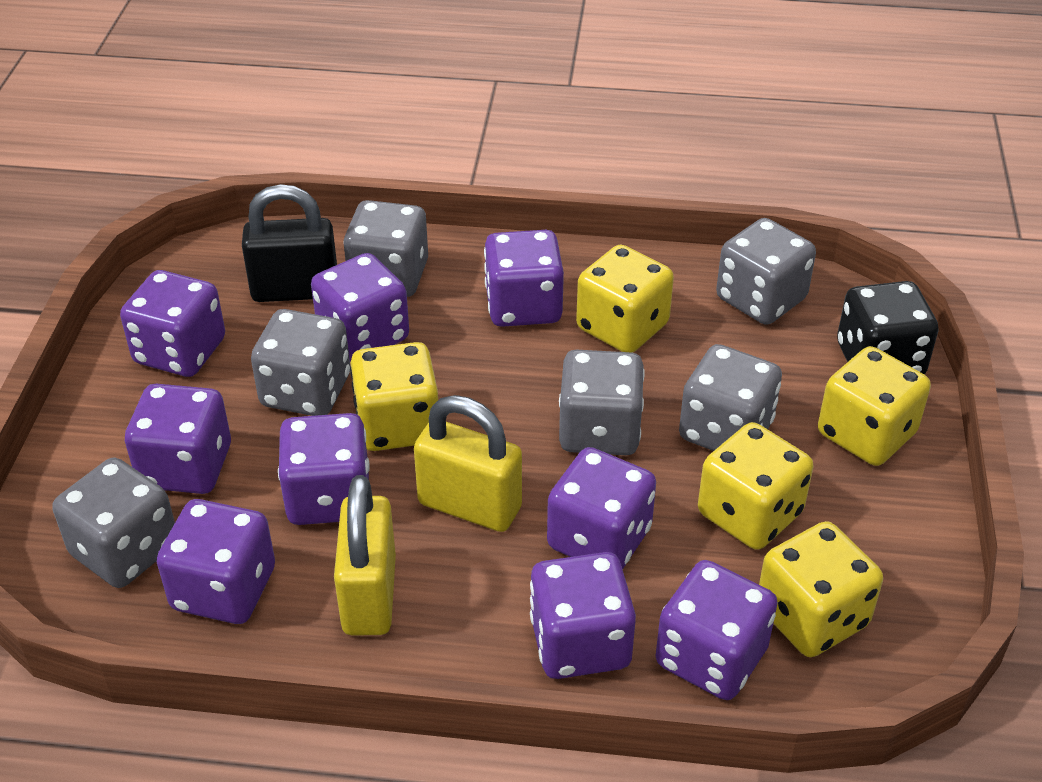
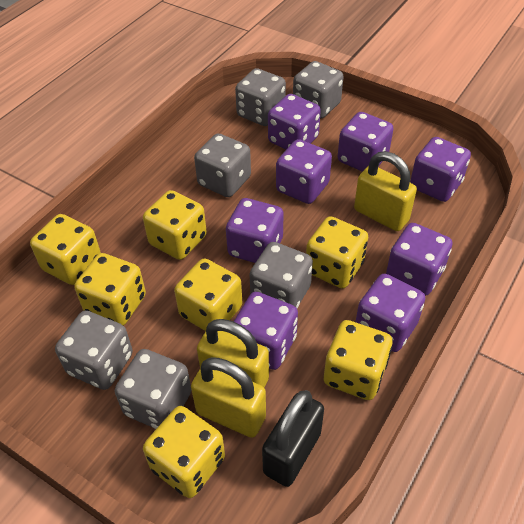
black dice: [837,281,939,374] = 1 -> none = 0
purple dice: [120,270,225,377] [125,384,231,494] [157,499,275,624] [278,413,370,525] [311,253,409,362] [484,230,564,327] [530,552,636,679] [547,447,656,569] [656,560,778,700] = 9 -> [226,198,284,263] [233,292,298,370] [268,94,321,149] [276,139,332,204] [338,112,394,172] [356,274,425,352] [386,223,452,296] [410,137,471,202] = 8
yellow dice: [350,342,438,451] [576,245,674,353] [698,422,813,550] [759,521,883,657] [818,346,931,466] = 5 -> [30,214,101,285] [74,253,146,326] [143,190,207,260] [143,406,225,498] [174,258,242,331] [306,216,368,289] [324,320,392,400] = 7
yellow padlock: [334,475,396,636] [414,395,522,532] = 2 -> [191,358,266,438] [197,319,269,388] [354,151,417,231] = 3

